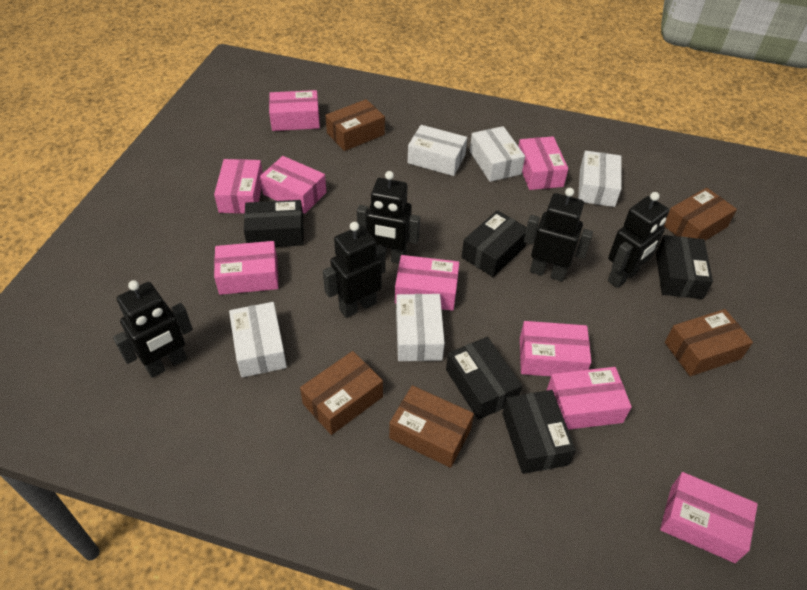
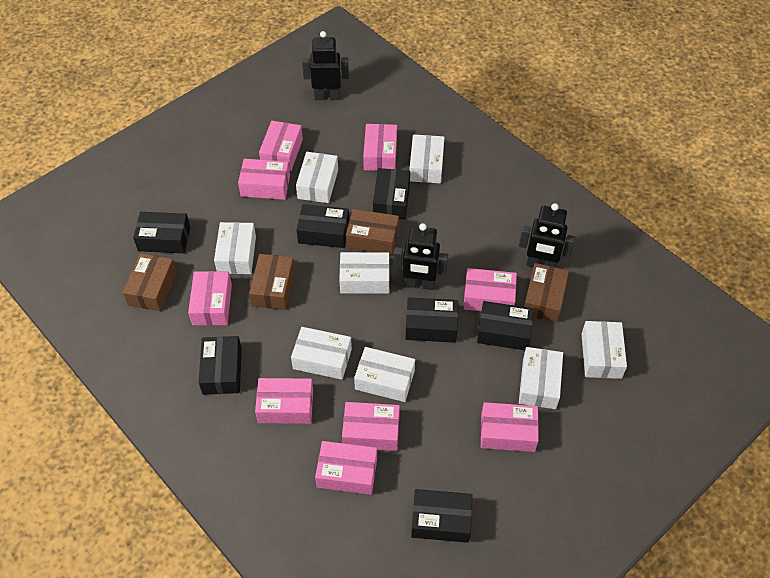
black box: [244,200,304,247] [446,337,522,420] [462,210,527,277] [502,390,576,474] [656,235,713,299] = 5 -> [133,212,190,253] [199,336,242,395] [297,204,349,248] [373,168,410,219] [405,297,458,343] [411,489,472,543] [477,301,534,350] = 7
black robot: [113,280,193,378] [323,222,386,318] [357,171,420,264] [524,188,593,281] [608,192,669,288] = 5 -> [302,31,349,100] [394,223,448,290] [519,203,575,267] = 3
brown box: [300,351,383,435] [326,99,385,151] [389,385,474,468] [664,188,737,241] [665,309,753,376] = 5 -> [123,253,177,311] [249,254,295,310] [346,209,399,255] [524,263,569,323] = 4
white box: [229,302,287,377] [396,294,445,361] [408,125,467,176] [470,126,525,182] [578,151,621,207] = 5 -> [214,222,256,274] [291,327,352,380] [296,152,338,203] [339,252,390,294] [354,347,415,402] [410,134,445,183] [519,347,563,409] [582,321,627,379] = 8

